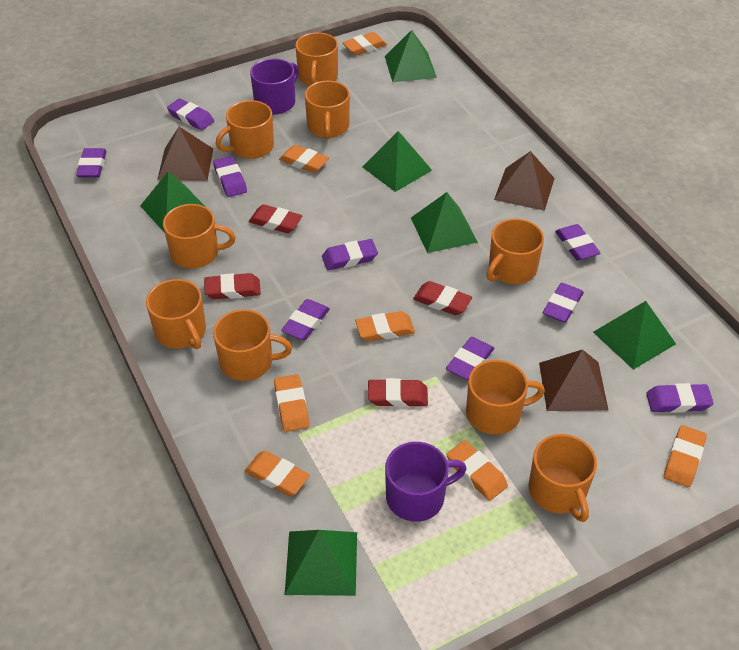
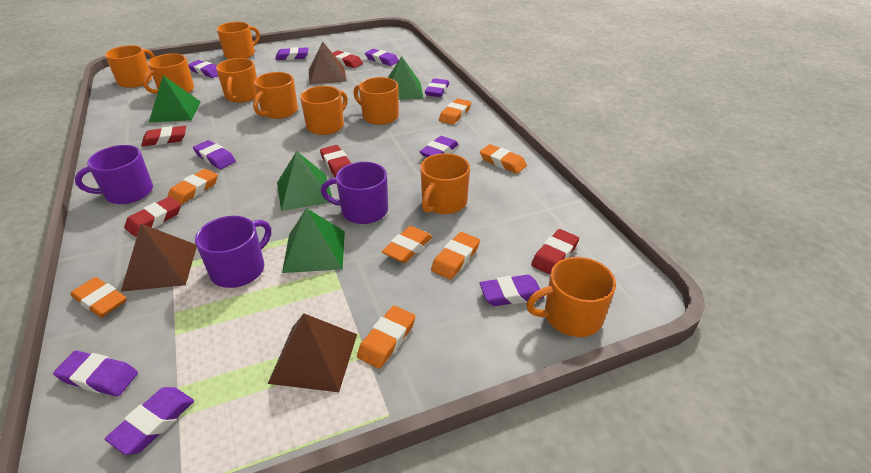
green pyramid: [140,171,206,233] [285,530,357,596] [363,131,432,192] [385,30,437,82] [411,192,478,253] [593,301,676,370] = 6 -> [149,75,201,122] [277,151,332,211] [282,208,345,273] [388,56,424,100] = 4
purple mug: [250,58,299,115] [385,442,467,522] = 2 -> [75,145,153,204] [195,216,271,288] [321,162,388,224] = 3
red eraser: [204,273,261,299] [249,204,302,233] [368,378,428,407] [413,281,472,315] = 4 -> [124,196,181,236] [141,126,186,147] [320,145,351,178] [333,50,363,68] [531,229,579,275] = 5

